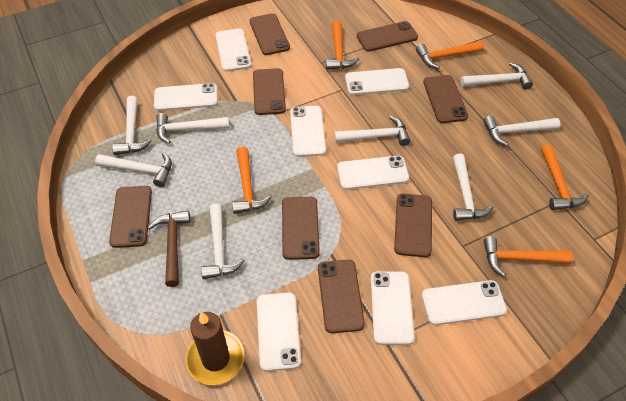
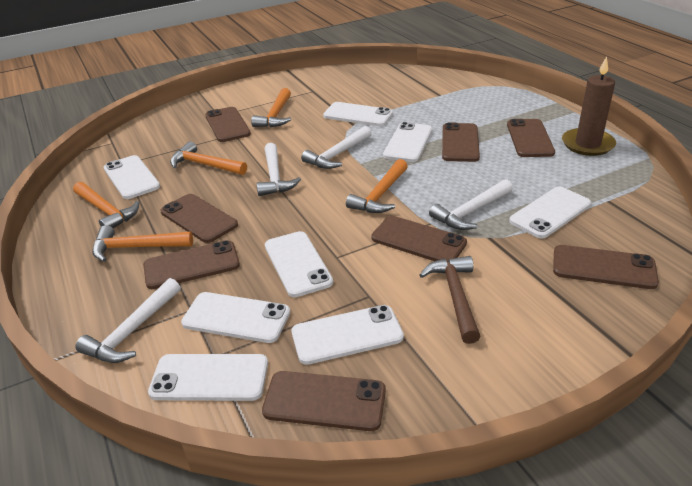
white hammer: [95,153,172,187] [112,96,152,155] [156,113,230,144] [201,203,245,280] [334,116,410,146] [453,154,494,221] [460,62,533,90] [483,116,560,146] = 8 -> [76,278,181,363] [256,143,301,196] [301,126,372,169] [429,179,513,230] = 4

